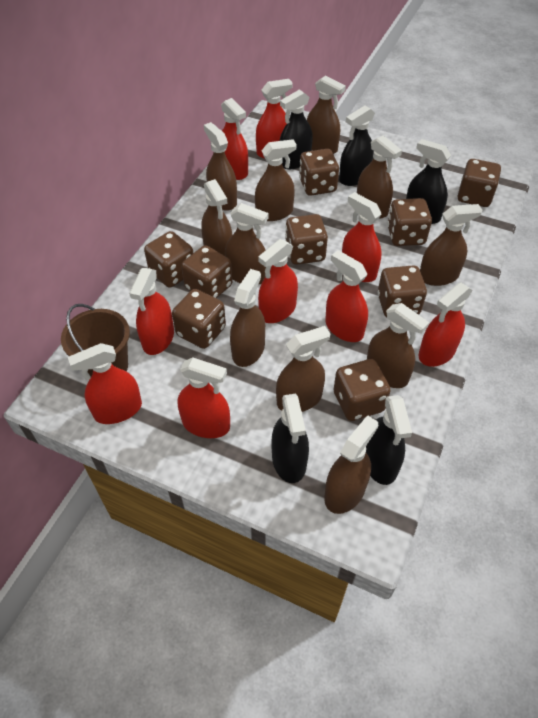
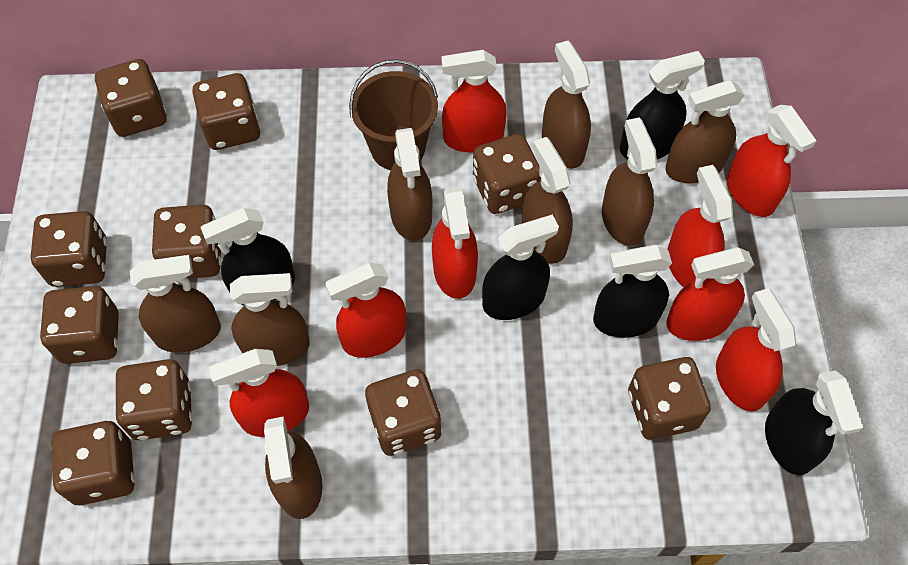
brown dice: [144,231,193,288] [172,289,226,349] [181,245,232,298] [285,214,328,265] [299,149,339,196] [334,359,391,421] [378,265,427,317] [387,198,432,246] [458,159,501,207] = 9 -> [30,211,107,287] [40,286,119,364] [51,421,135,505] [95,59,167,137] [115,359,192,440] [152,205,221,279] [192,73,260,150] [365,369,441,456] [473,134,541,214] [628,357,711,440] = 10
brown spray bottle: [201,179,233,256] [204,122,237,211] [225,203,268,285] [230,269,265,367] [255,139,297,221] [276,326,330,412] [307,75,346,154] [324,415,378,514] [357,135,402,219] [367,303,429,388] [420,204,482,286] = 11 -> [130,255,221,353] [230,273,310,366] [264,416,322,519] [387,128,432,241] [522,137,573,264] [542,41,591,169] [602,118,657,246] [665,80,745,183] = 8
red spray bottle: [68,343,142,424] [129,268,174,355] [178,358,230,438] [221,98,248,180] [256,79,293,159] [258,239,298,323] [325,250,368,342] [342,192,382,282] [419,282,472,367] = 9 -> [208,349,309,437] [325,263,406,358] [432,187,478,299] [441,50,507,153] [666,247,754,341] [667,165,733,287] [716,288,796,412] [727,105,816,217] = 8

